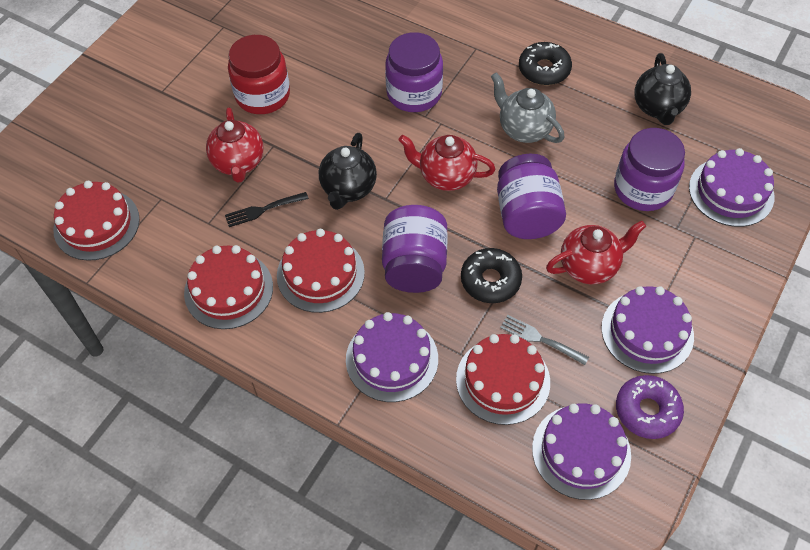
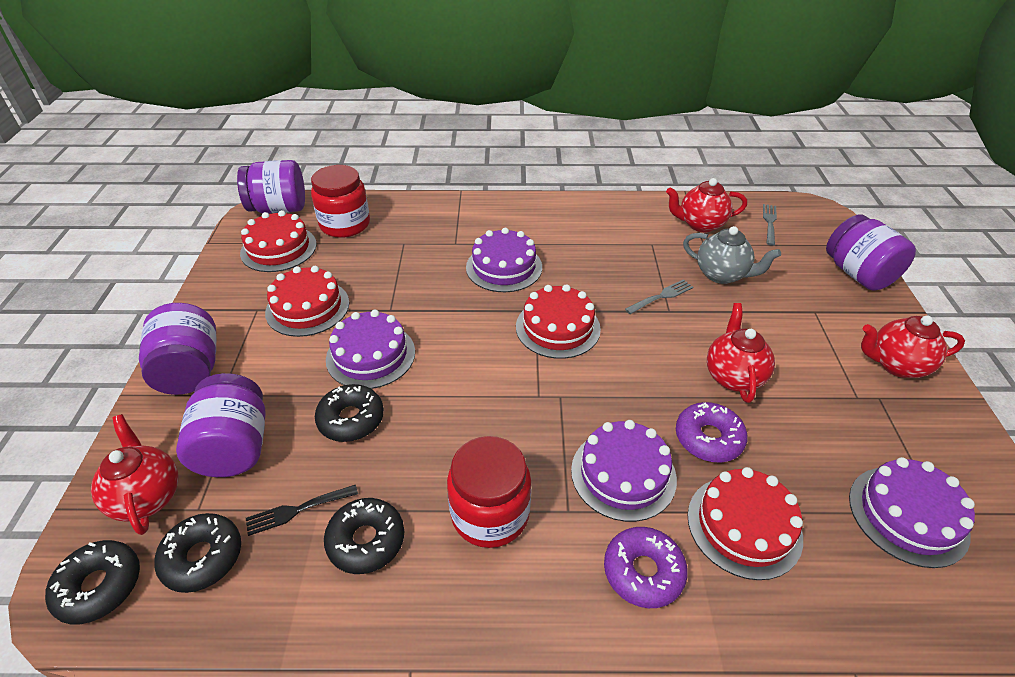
black donut: [461,248,522,303] [519,42,572,85] = 2 -> [45,540,140,624] [154,513,241,593] [315,384,384,442] [324,498,404,574] = 4
black teapot: [319,133,377,210] [635,53,691,125] = 2 -> none = 0
grey fork: [500,315,589,365] = 1 -> [625,279,693,314] [763,204,777,245] = 2
purple donut: [616,375,684,439] = 1 -> [604,527,688,608] [676,402,748,463] = 2
red jar: [228,35,290,114] = 1 -> [311,165,370,238] [447,436,531,548] = 2
red teapot: [206,107,264,183] [399,135,495,191] [546,221,646,284] = 3 -> [91,414,178,535] [666,178,747,232] [707,303,775,403] [861,316,965,378] = 4

